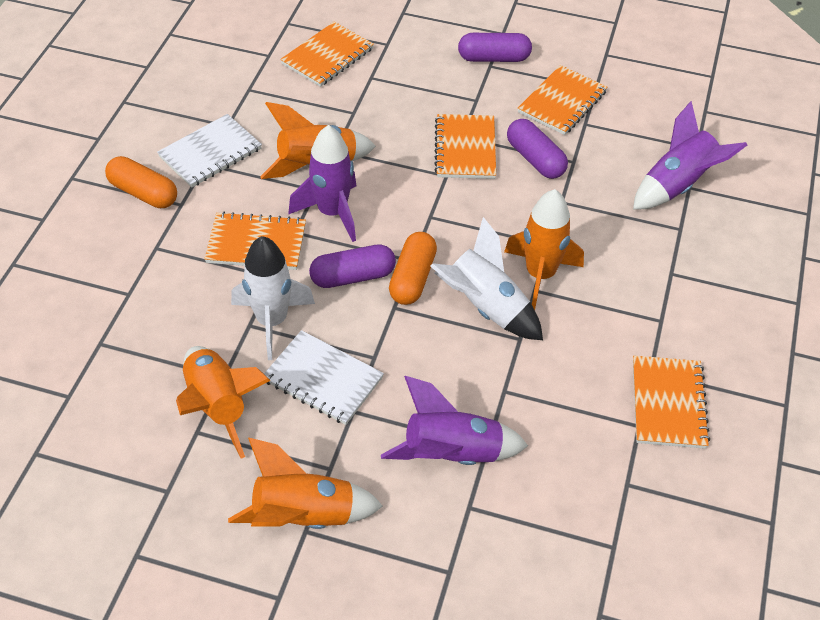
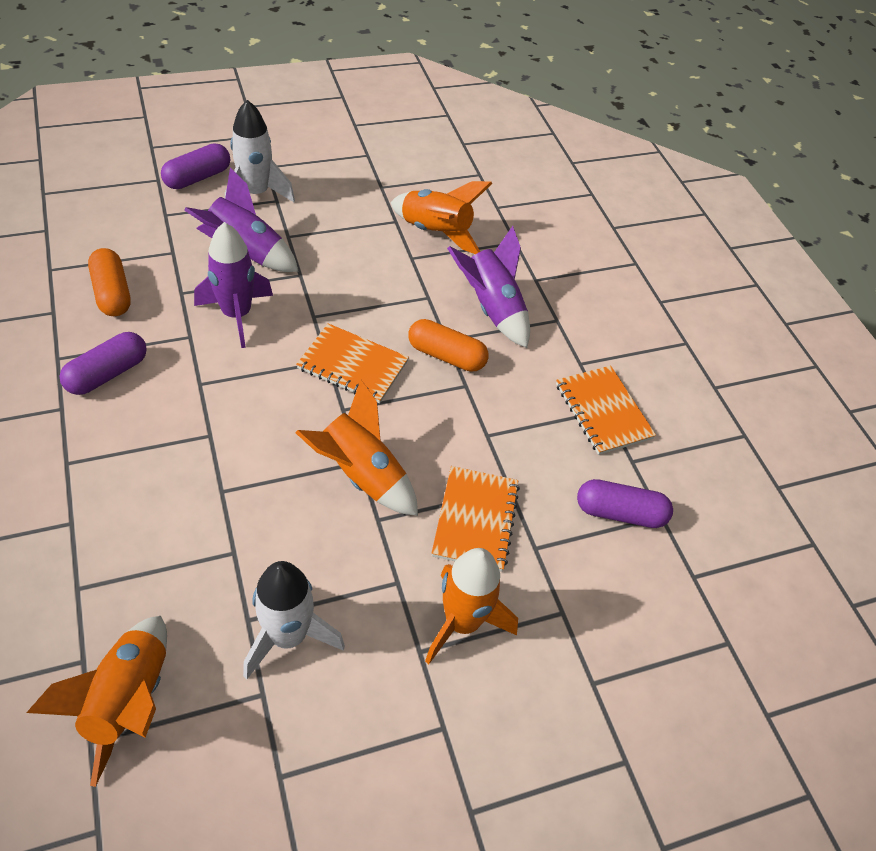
orange notebook: [204,212,306,270] [280,21,374,87] [434,114,496,179] [518,65,607,135] [633,356,710,449] = 5 -> [296,323,409,403] [431,466,520,572] [556,365,656,455] = 3
white notebook: [157,114,262,187] [264,330,384,425] = 2 -> none = 0

